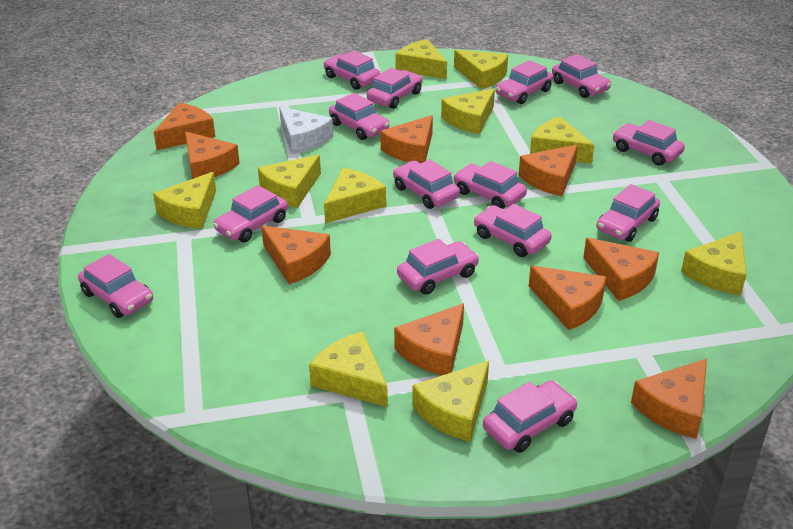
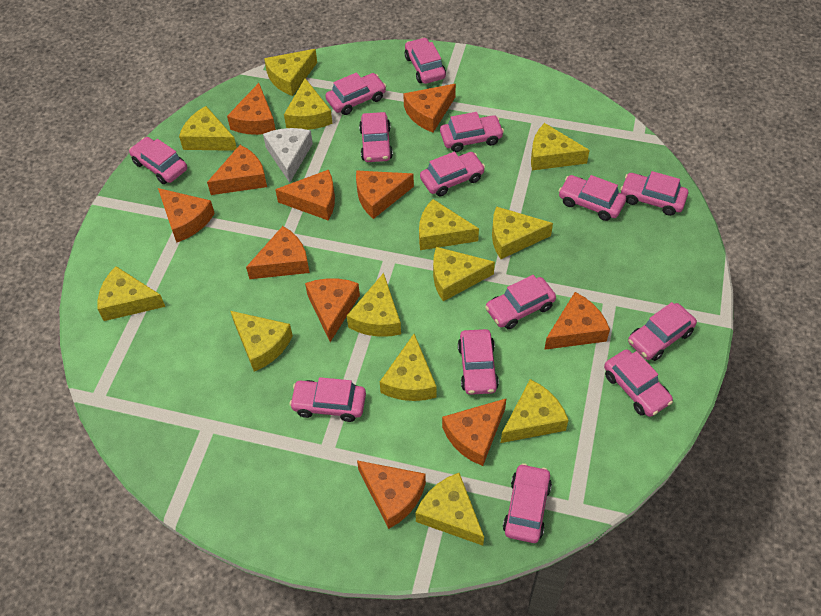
orange cheese: [154,103,215,150] [185,132,240,179] [261,225,331,285] [380,115,433,163] [394,303,464,375] [519,145,578,196] [529,266,606,330] [583,238,659,301] [631,359,707,439] = 9 -> [158,188,215,243] [207,145,267,195] [227,83,276,135] [246,226,310,279] [275,170,335,221] [305,278,360,342] [356,170,414,219] [357,460,426,529] [403,84,456,132] [442,398,507,466] [544,292,610,350] = 11
yellow cheese: [153,172,216,229] [258,155,321,208] [309,332,388,407] [324,168,386,223] [396,39,447,79] [412,361,489,442] [441,88,495,134] [454,50,508,89] [530,117,594,164] [681,231,746,295] = 10 -> [98,266,165,321] [179,106,237,151] [230,311,293,372] [264,49,317,96] [284,78,333,130] [347,273,401,337] [380,334,437,401] [415,473,484,546] [419,199,479,250] [433,247,495,301] [492,206,553,259] [501,379,568,443] [531,123,590,170] = 13

